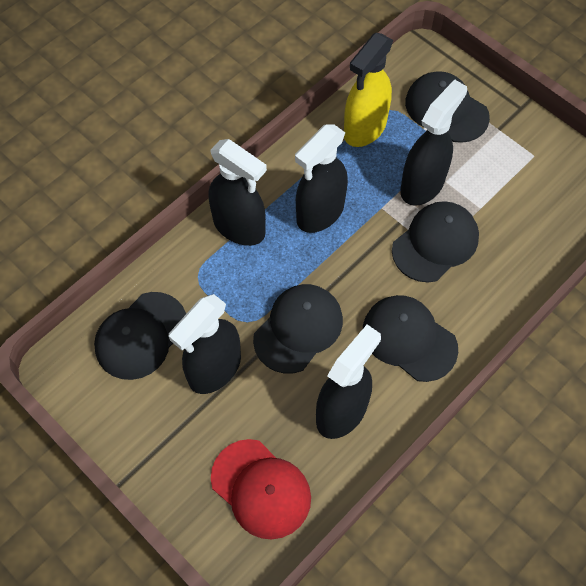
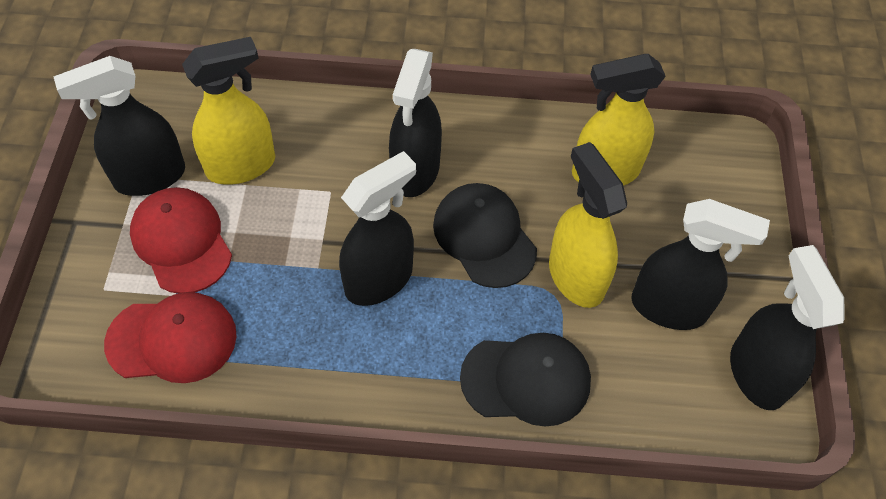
black cap: [94,292,186,380] [253,284,343,373] [363,295,458,382] [392,201,479,282] [405,71,490,143] = 5 -> [433,183,537,288] [460,333,591,426] = 2
red cap: [211,439,311,539] = 1 -> [104,292,237,383] [130,187,232,293] = 2
yellow spray bottle: [344,33,393,147] = 1 -> [182,37,275,185] [549,142,627,308] [572,54,666,186] = 3

